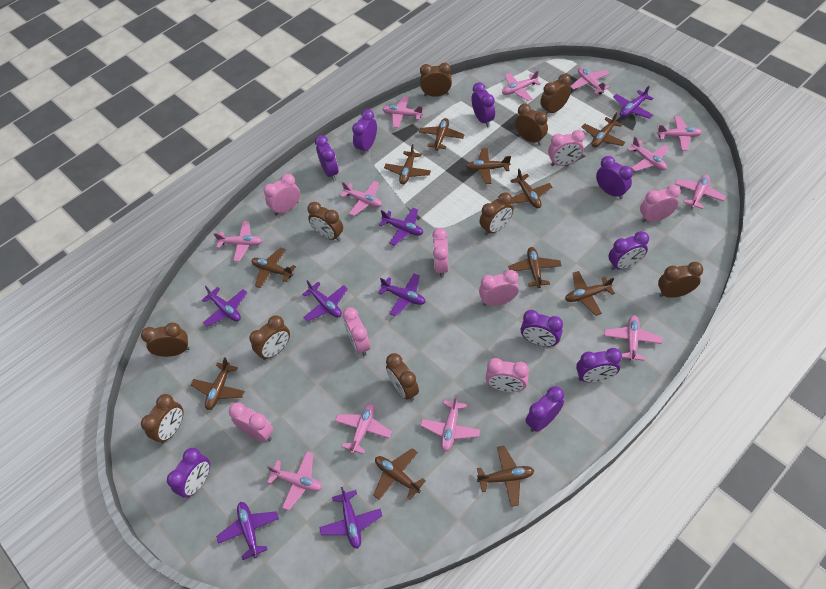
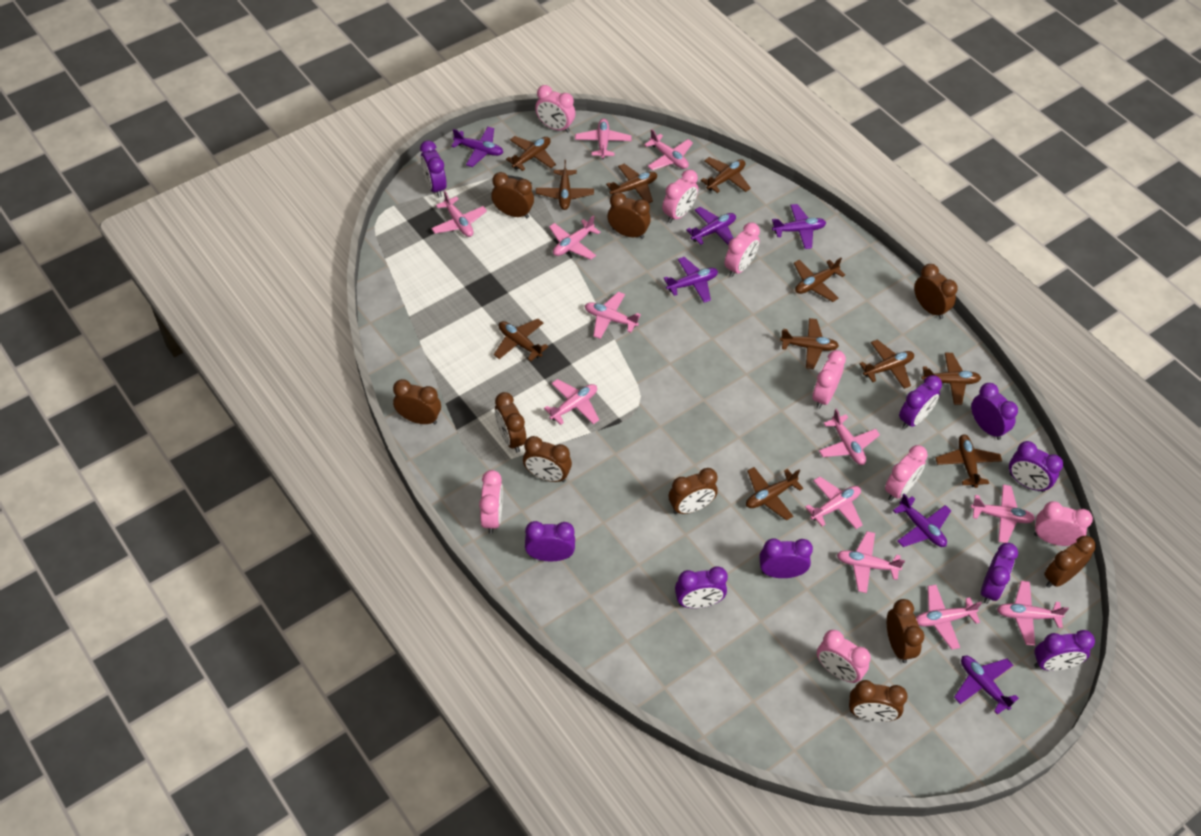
purple plane: [202,286,247,327] [216,502,279,560] [302,280,348,321] [319,487,382,549] [378,274,426,317] [379,208,423,246] [613,86,654,118] = 7 -> [451,127,503,167] [664,257,718,303] [686,207,736,245] [772,204,826,249] [893,494,951,547] [954,656,1019,715] = 6

